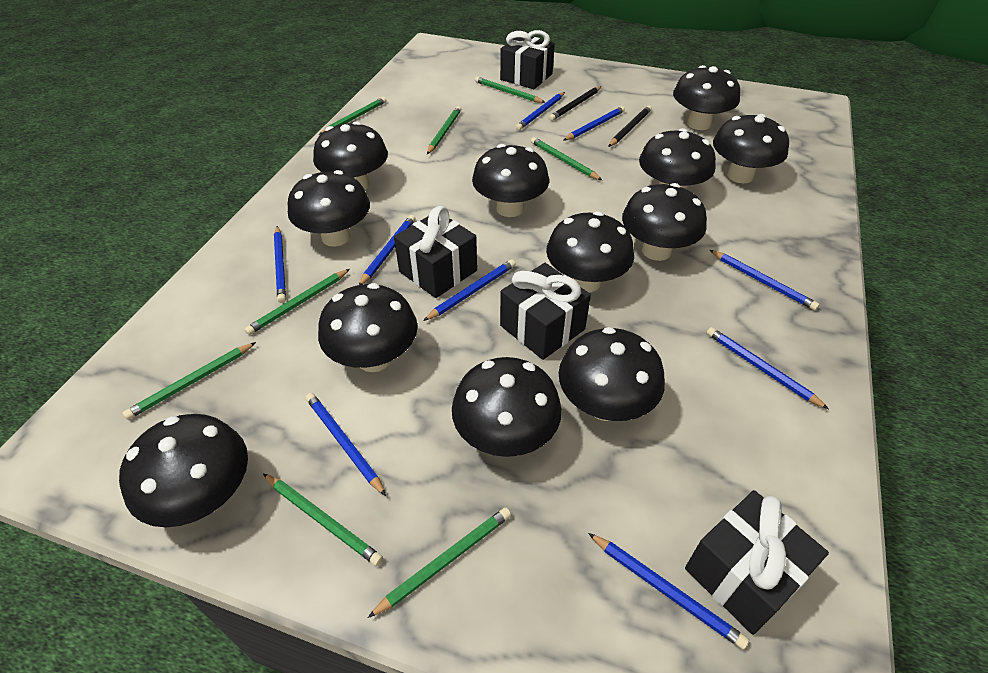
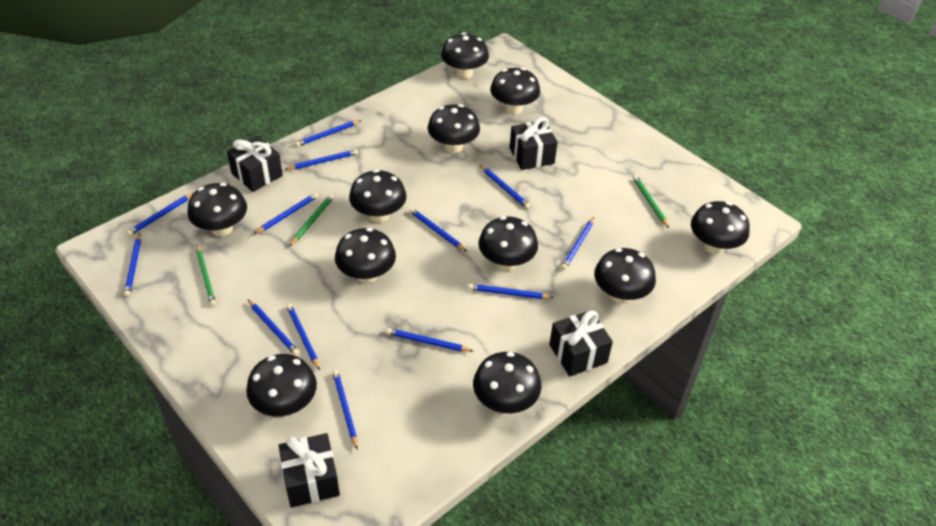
black mushroom: [119,414,248,527] [288,170,370,247] [313,121,388,190] [318,283,418,372] [452,357,562,457] [472,144,549,217] [546,211,634,292] [559,327,665,421] [622,183,707,261] [639,128,716,188] [673,65,740,130] [713,114,789,183] = 12 -> [187,183,247,236] [246,354,317,416] [335,228,396,283] [349,169,406,223] [428,104,480,153] [441,32,489,79] [473,352,541,413] [479,216,538,271] [490,68,540,115] [594,248,656,304] [691,201,750,254] = 11
black pencil: [549,86,602,121] [608,105,652,147] = 2 -> none = 0
blue pencil: [274,226,286,303] [306,393,386,496] [359,215,415,285] [423,259,515,321] [516,92,565,130] [563,106,625,141] [588,533,749,650] [707,327,829,409] [710,250,820,310] = 9 -> [124,233,141,297] [126,193,193,236] [248,300,299,355] [254,193,318,234] [286,149,358,170] [286,304,320,370] [295,120,361,147] [332,370,358,449] [386,328,473,352] [410,208,467,252] [468,284,554,299] [480,165,530,209] [561,217,594,270] = 13
green pencil: [123,342,256,420] [245,269,350,335] [263,474,383,566] [319,97,387,135] [368,507,511,618] [427,106,461,154] [475,76,546,103] [531,137,602,180] = 8 -> [196,245,216,306] [289,194,334,247] [633,175,669,228] = 3

